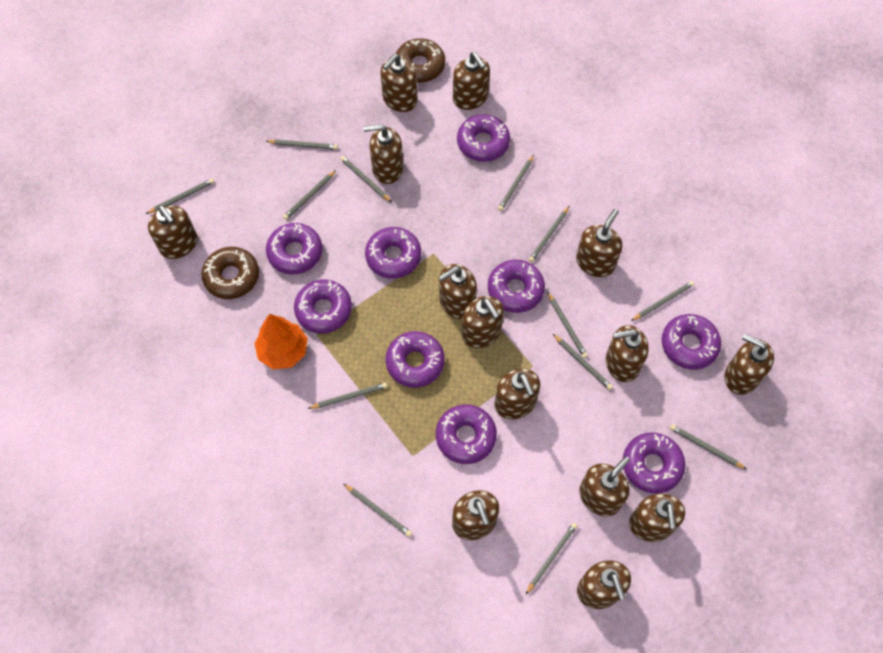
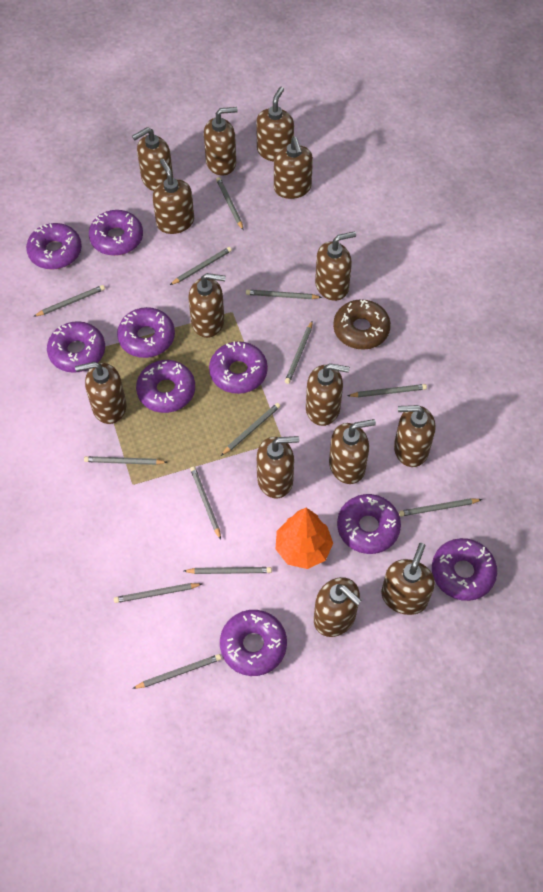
brown donut: [201,247,259,299] [396,38,445,83] = 2 -> [333,299,391,350] = 1

